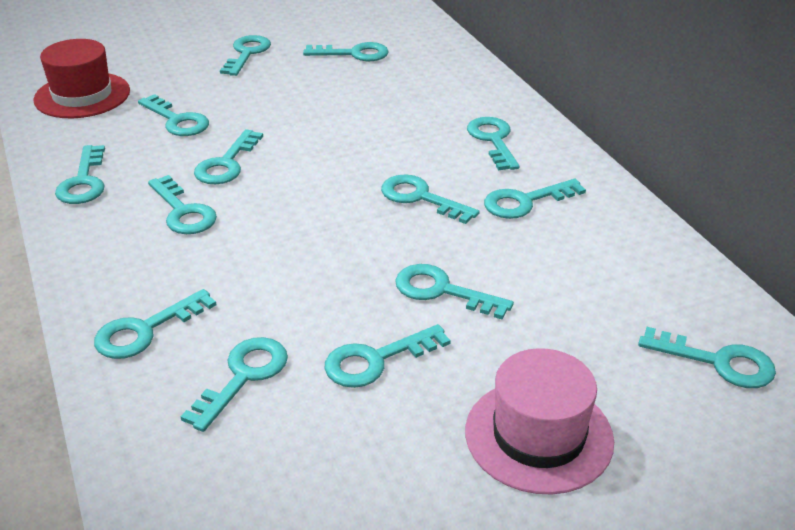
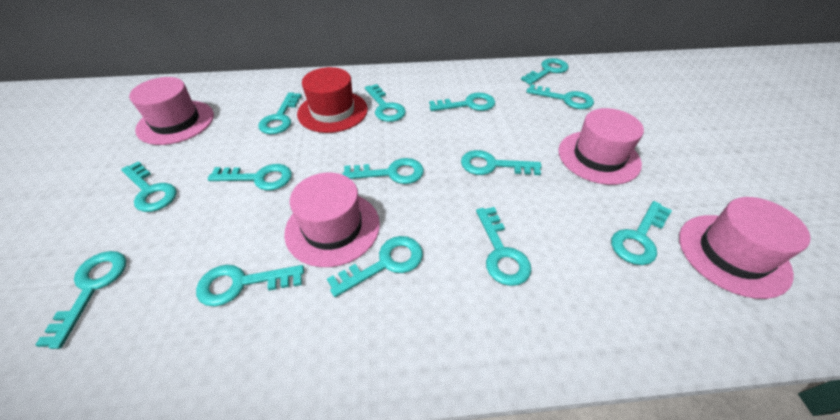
pink hat: [465,348,614,495] = 1 -> [129,77,214,145] [284,173,380,267] [559,108,644,185] [679,197,810,299] = 4

